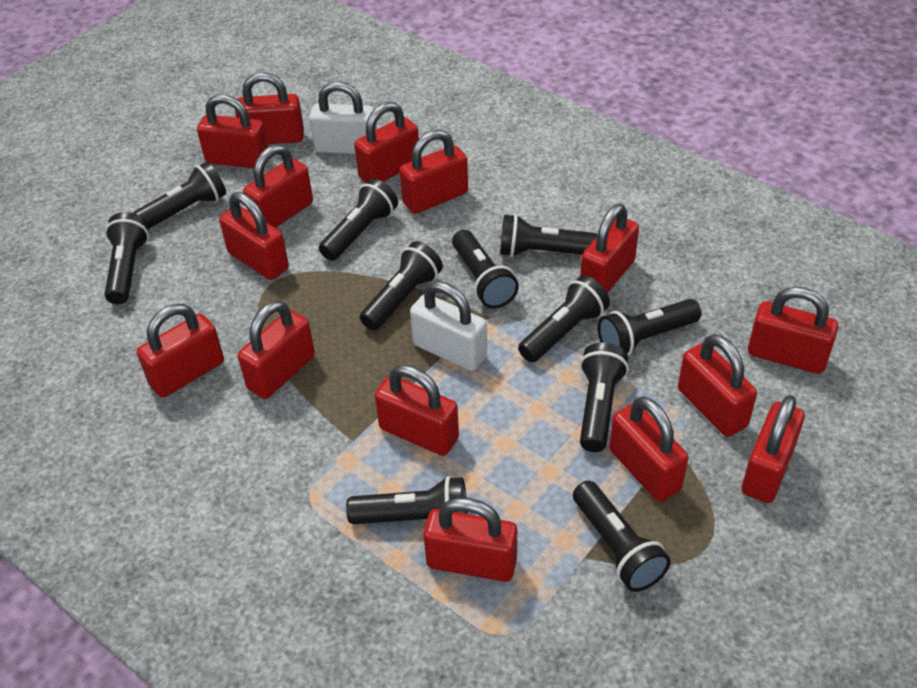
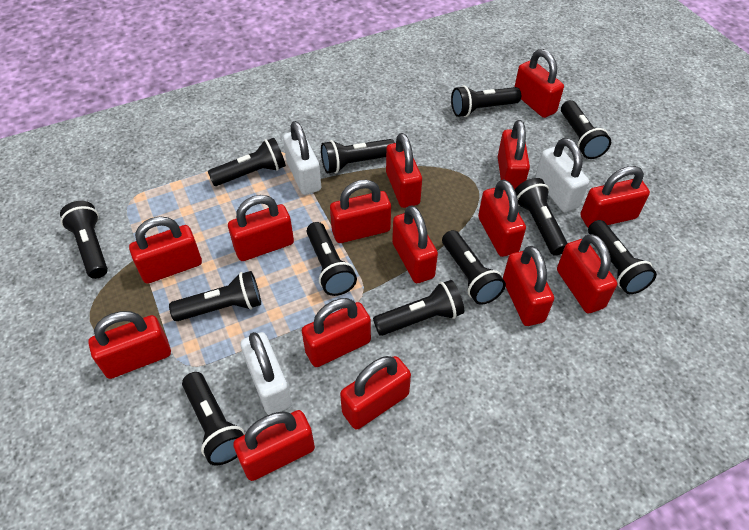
black flashlight: [105,212,149,304] [133,162,226,229] [319,179,398,261] [346,476,468,524] [360,241,443,330] [452,230,519,309] [500,214,597,257] [518,275,610,362] [573,481,671,592] [580,343,629,452] [598,299,702,356] = 11 -> [60,201,108,279] [169,271,261,321] [182,372,244,466] [208,138,286,186] [307,222,357,296] [321,139,395,173] [373,280,464,336] [442,230,506,305] [451,85,521,117] [515,178,568,256] [561,100,611,159] [588,220,657,294] = 12
white padlock: [309,81,377,154] [410,281,487,371] = 2 -> [240,332,292,415] [283,121,321,195] [535,138,589,212] = 3

